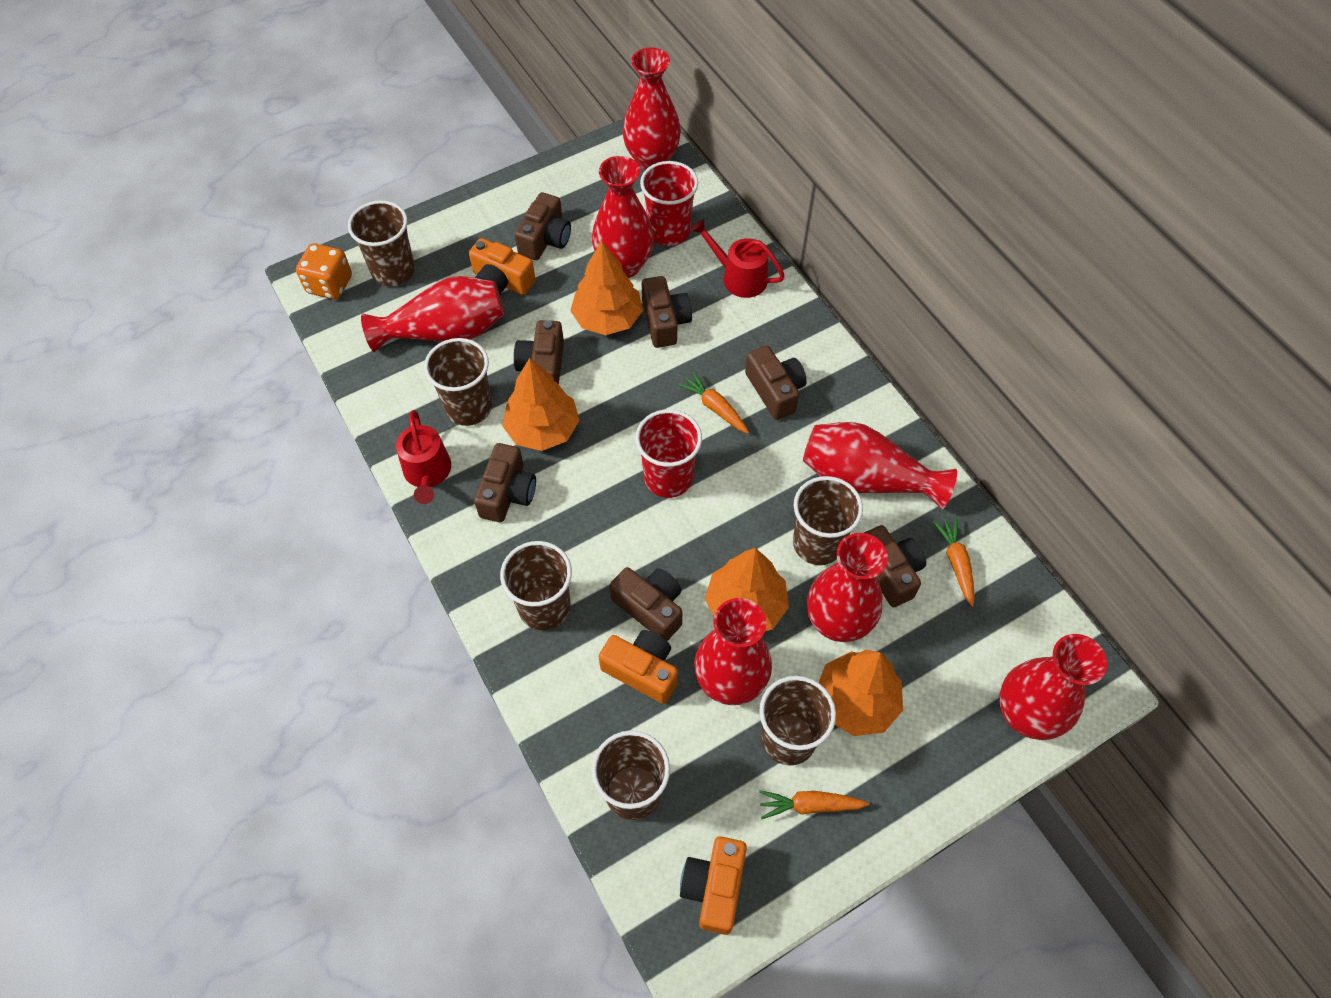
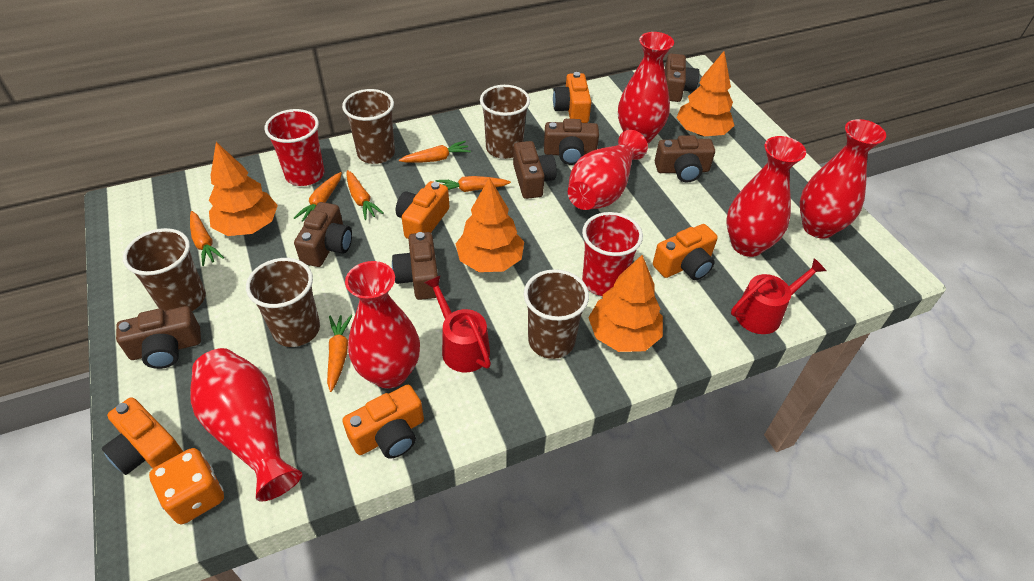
brown cup: [348,200,415,286] [424,338,492,426] [500,541,572,630] [592,730,670,820] [759,676,836,765] [793,476,863,565] = 6 -> [123,228,206,311] [246,258,320,347] [342,89,395,164] [480,85,530,159] [524,269,589,359] = 5
orange camera: [469,238,536,295] [598,630,678,704] [680,836,747,935] = 3 -> [102,397,183,475] [342,385,424,459] [396,181,449,239] [553,72,591,123] [653,224,718,280] = 5
orange carrot: [677,371,749,433] [759,790,869,819] [933,517,975,607] = 3 -> [190,211,224,266] [294,172,342,221] [327,315,352,392] [347,170,384,220] [399,141,471,163] [436,176,511,192] = 6
red vase: [361,276,504,352] [592,156,654,278] [622,47,681,170] [694,598,772,705] [803,422,957,510] [807,533,888,642] [999,634,1107,740] = 7 -> [190,348,302,502] [345,261,420,389] [568,130,648,210] [618,32,674,144] [726,136,806,257] [800,119,886,238] = 6

